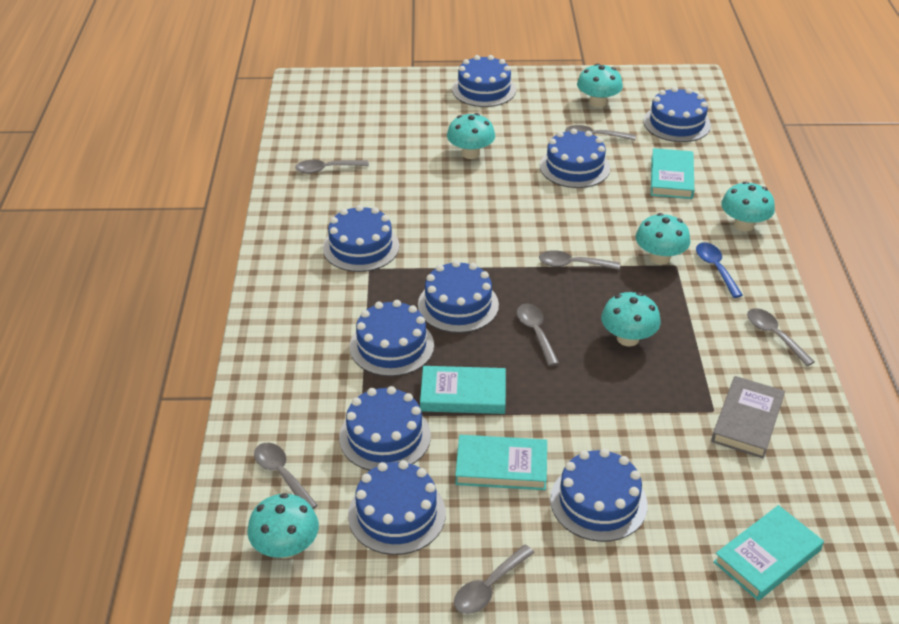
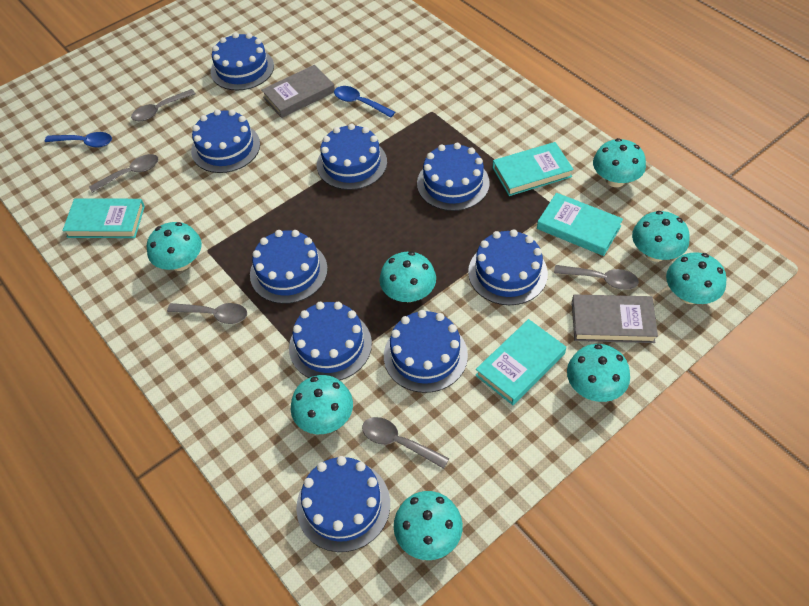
blue spoon: [696,242,743,298] = 1 -> [45,132,112,147] [334,86,395,118] = 2
grey book: [711,376,785,459] = 1 -> [262,65,335,118] [572,294,658,343] = 2
grey spoon: [254,443,318,509] [295,160,369,174] [454,545,534,614] [517,304,559,366] [539,250,620,270] [565,125,636,140] [747,308,815,366] = 7 -> [89,154,159,193] [131,89,195,121] [167,303,247,324] [362,417,449,469] [554,265,639,290] = 5
turquoise mushroom: [247,493,319,559] [447,113,495,159] [577,63,623,108] [601,292,661,346] [636,213,690,265] [721,181,775,231] = 6 -> [147,222,202,271] [291,375,353,434] [380,251,436,302] [394,491,463,560] [567,344,630,402] [593,138,646,187] [632,211,689,262] [666,252,727,304] = 8

